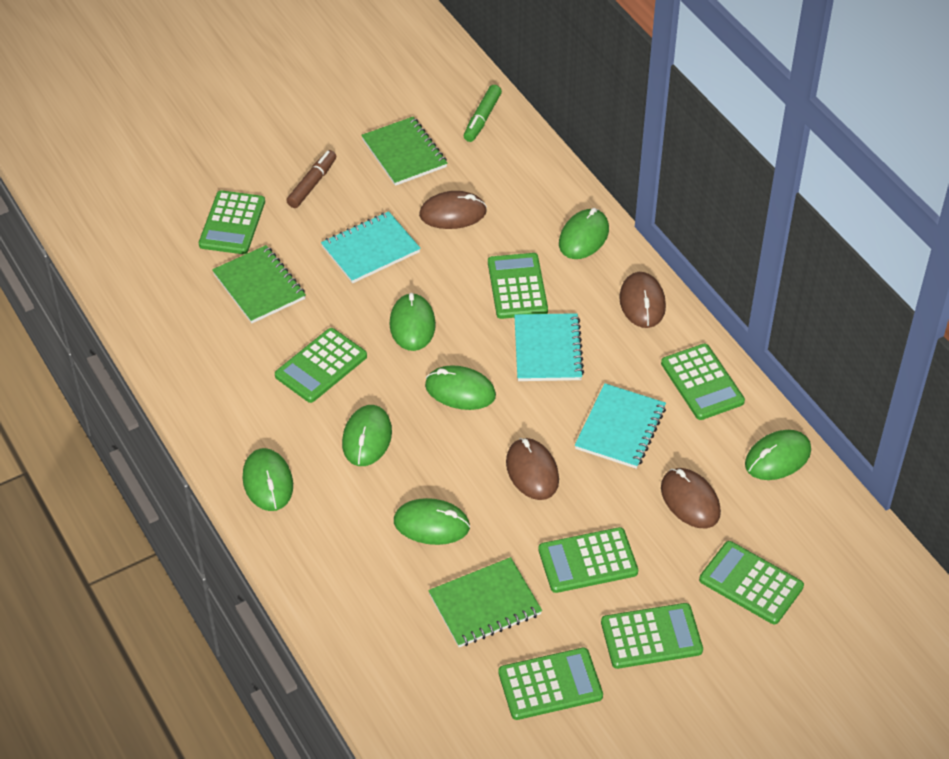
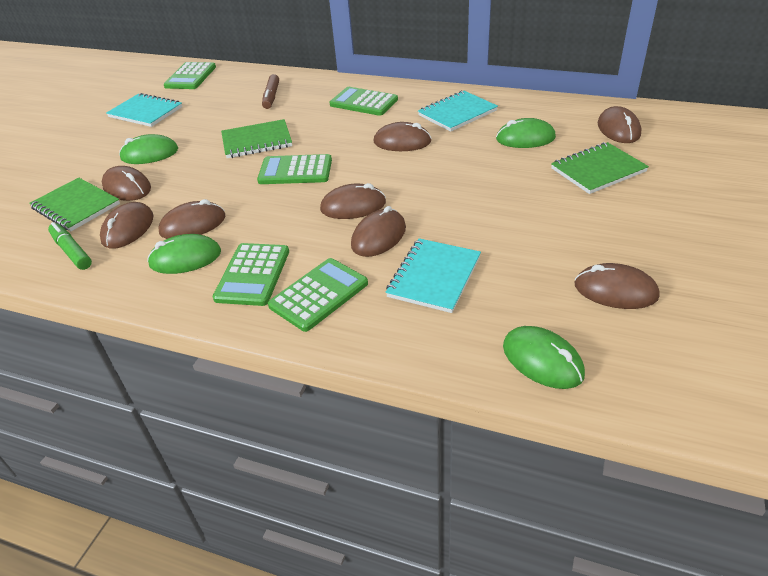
brown mouse: [419,191,487,229] [506,438,559,500] [619,272,666,328] [661,468,721,528] = 4 -> [100,202,153,249] [102,166,151,201] [159,199,225,239] [320,183,386,219] [351,206,406,257] [373,122,432,151] [574,263,660,309] [598,106,641,143] = 8
green calculator: [199,190,265,254] [275,328,367,403] [488,253,548,319] [498,648,603,720] [538,527,638,593] [601,603,703,669] [661,343,745,420] [699,541,804,624] = 8 -> [164,62,216,89] [213,243,289,306] [257,154,332,184] [268,258,368,332] [330,87,398,116] = 5
green mouse: [242,448,293,511] [342,405,392,466] [389,293,436,351] [394,498,470,545] [425,365,496,410] [559,208,609,259] [745,430,811,480] = 7 -> [119,134,178,164] [147,234,221,274] [496,118,556,148] [503,326,585,389] = 4

